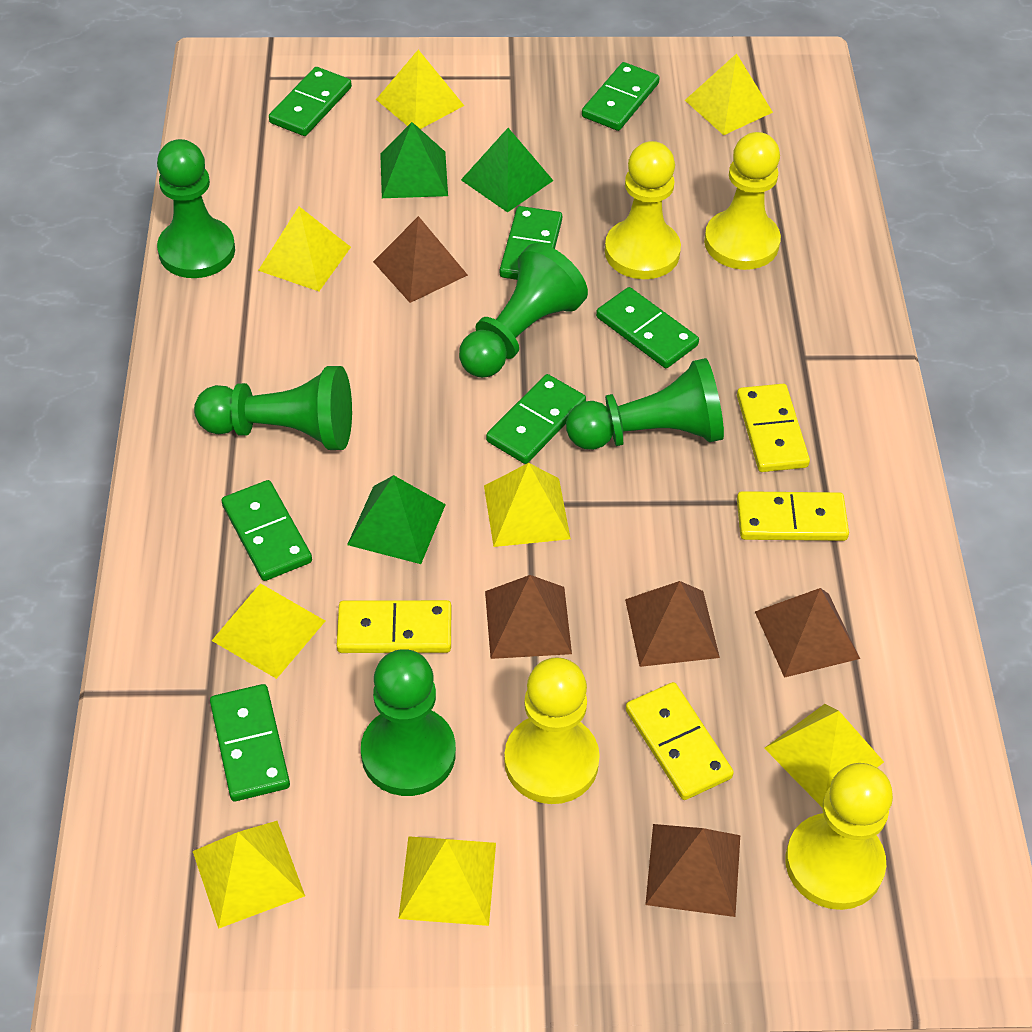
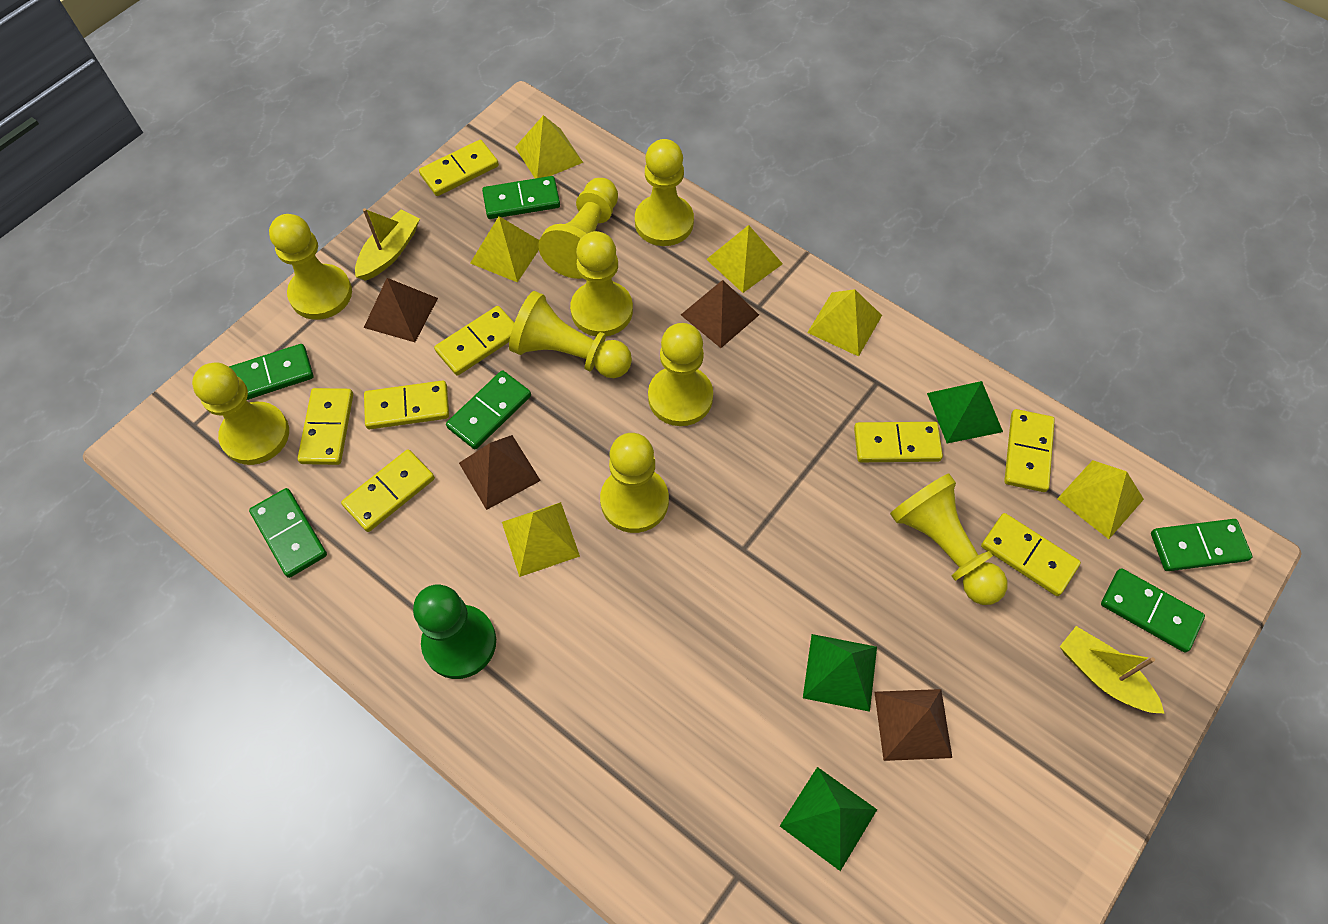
brown pyramid: [373,216,468,303] [485,575,572,659] [625,581,720,667] [645,824,740,917] [755,588,860,678] = 5 -> [364,278,438,342] [459,435,541,510] [681,280,759,348] [874,689,952,761] = 4
green domino: [210,684,290,801] [222,480,312,581] [269,67,352,136] [486,374,586,464] [500,206,562,280] [582,62,660,131] [596,287,699,368] = 7 -> [229,344,313,400] [249,488,327,578] [446,370,531,449] [482,176,560,219] [1101,568,1205,652] [1151,519,1252,571] = 6
green pawn: [157,139,235,278] [194,366,352,450] [361,649,456,796] [459,243,588,378] [566,358,724,450] = 5 -> [413,585,496,679] = 1
yellow boat: none = 0 -> [355,208,420,281] [1060,626,1165,714] = 2
yellow domino: [337,600,451,653] [626,682,734,800] [737,384,810,472] [737,491,849,541] = 4 -> [298,388,353,465] [341,449,435,532] [364,380,449,429] [419,140,499,196] [434,306,514,376] [854,422,943,462] [981,513,1081,596] [1004,409,1055,492] = 8
yellow pawn: [504,657,600,804] [605,141,681,279] [704,132,781,270] [785,763,893,910] = 4 -> [192,363,289,465] [269,214,352,320] [509,291,632,378] [538,178,618,279] [570,231,633,336] [600,433,669,533] [635,139,694,246] [648,323,713,426] [890,473,1007,605] = 9
yellow pyramid: [193,821,305,929] [212,583,325,679] [258,207,351,291] [376,50,464,129] [399,836,496,926] [484,463,571,547] [685,53,773,135] [764,704,884,807] = 8 -> [470,216,539,282] [502,502,580,577] [515,115,583,178] [706,225,783,293] [807,289,882,357] [1057,460,1144,539] = 6

